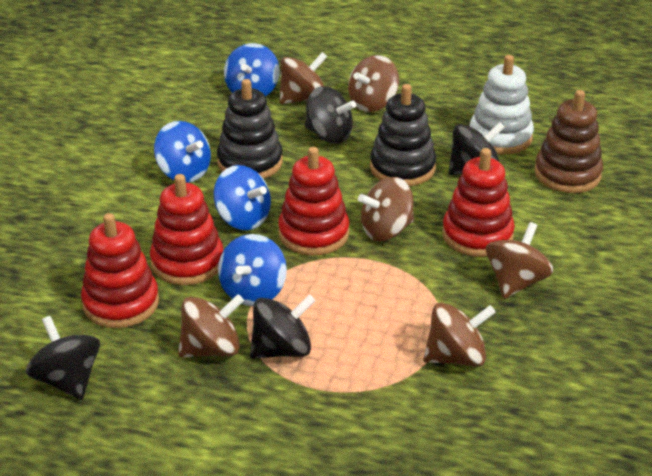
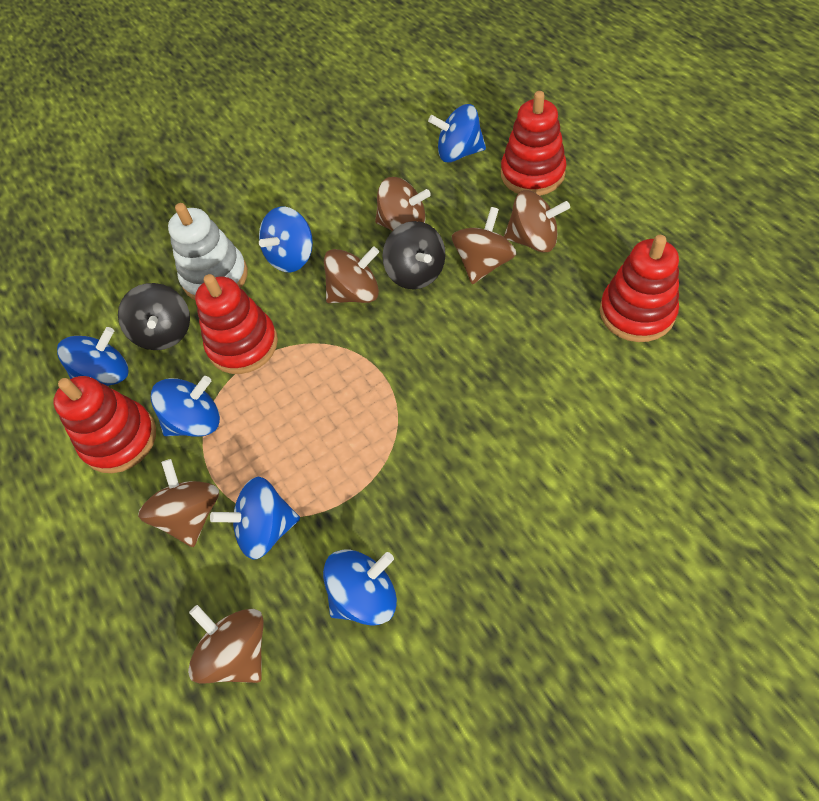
black spinning top: [26,316,100,400] [250,294,315,359] [305,86,356,144] [448,122,505,175] = 4 -> [118,283,190,350] [382,221,445,289] = 2
black stacking toy: [217,79,283,179] [370,84,436,186] = 2 -> none = 0
blue spinning top: [154,121,211,183] [213,165,271,230] [218,234,287,306] [224,43,280,96] = 4 -> [57,327,129,386] [151,376,220,437] [210,477,300,560] [259,207,313,272] [323,550,397,626] [428,104,486,162] = 6
brown stacking toy: [535,90,603,193] = 1 -> none = 0

